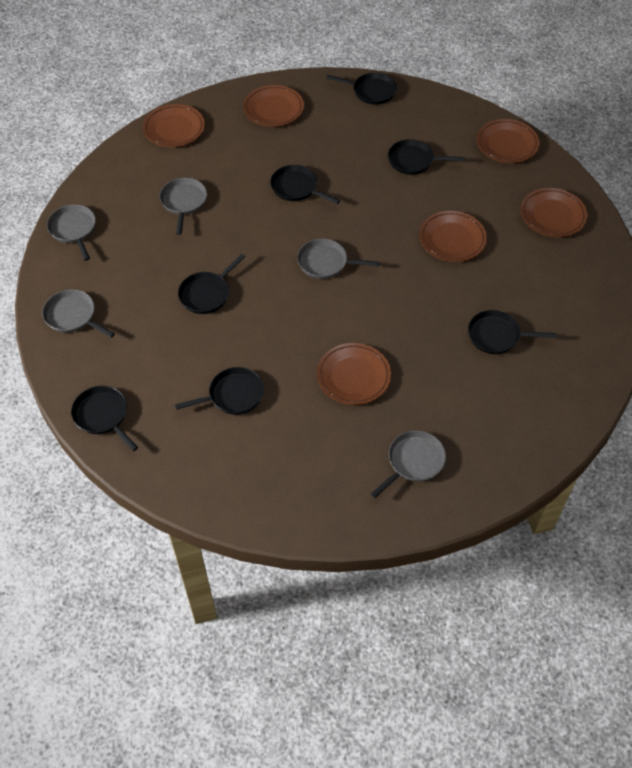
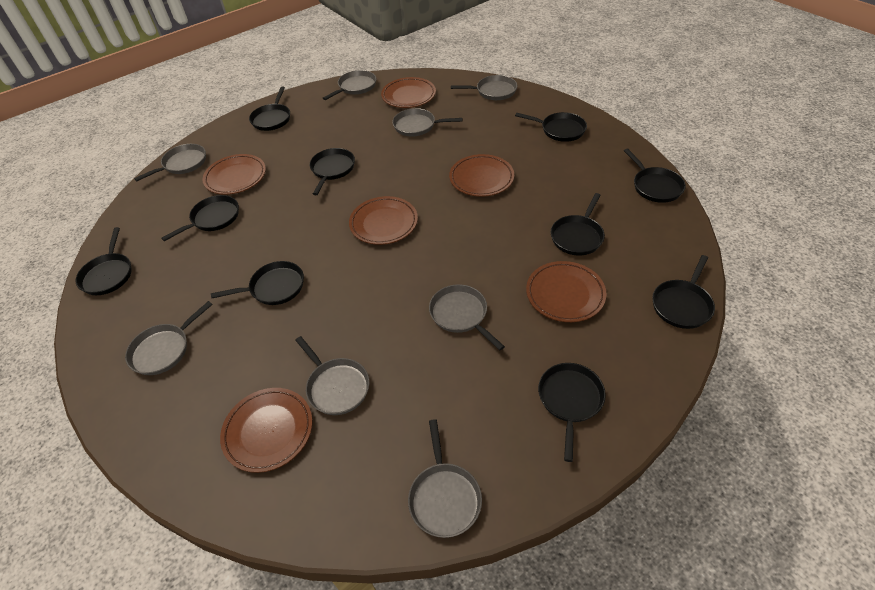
black pan: [71,386,138,451] [175,367,264,415] [178,254,245,314] [270,165,340,204] [326,73,397,104] [388,139,464,175] [468,310,556,354] = 7 -> [76,227,132,295] [161,195,239,241] [211,261,304,305] [249,86,290,131] [310,148,355,195] [515,112,587,142] [538,363,606,462] [551,193,605,256] [624,148,686,203] [652,255,715,329] = 10
grey pan: [42,290,115,338] [47,204,96,261] [160,178,207,235] [297,238,379,279] [371,430,446,498] = 5 -> [125,301,213,375] [134,144,206,181] [295,336,369,415] [323,70,376,100] [392,108,463,137] [408,419,482,538] [429,284,505,350] [451,75,517,100] = 8

